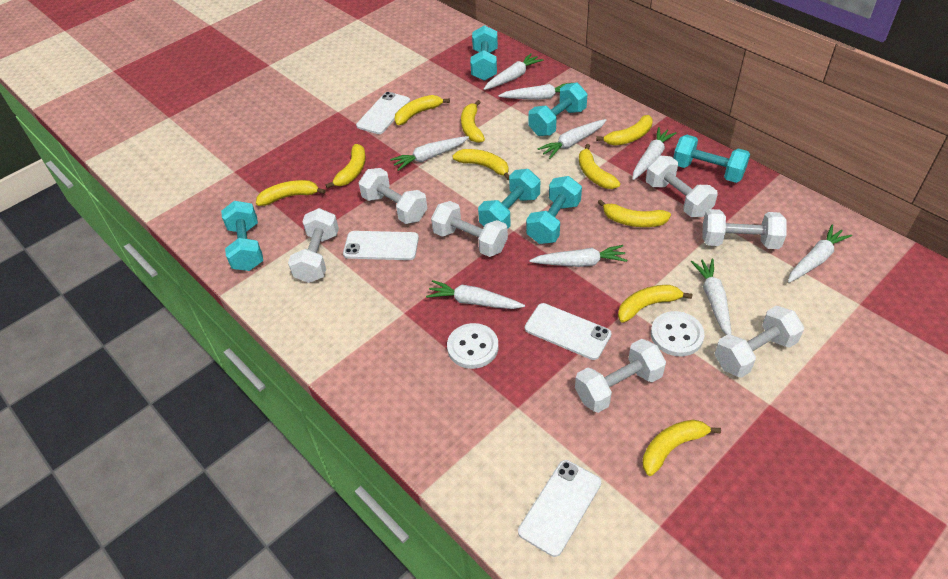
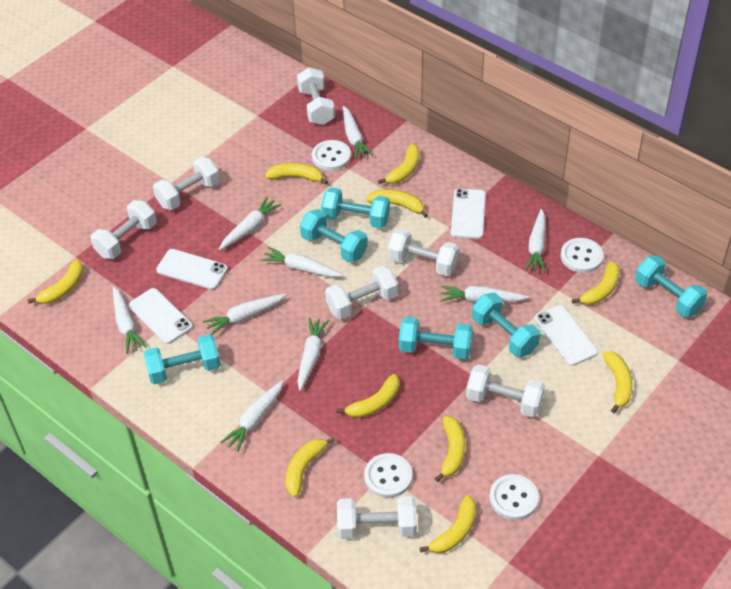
white button: [447,323,499,369] [651,311,705,356] = 2 -> [312,140,351,171] [364,453,412,498] [489,474,539,520] [561,238,604,273] = 4

